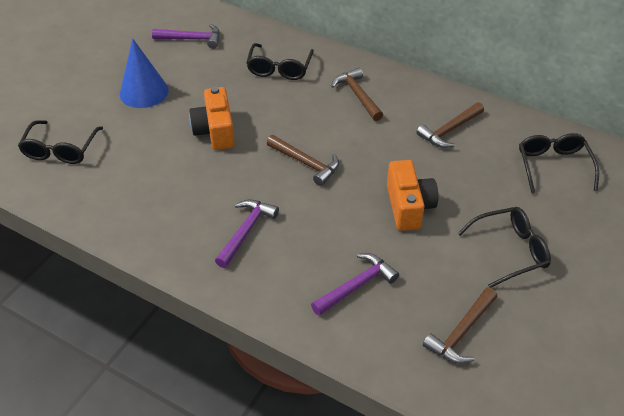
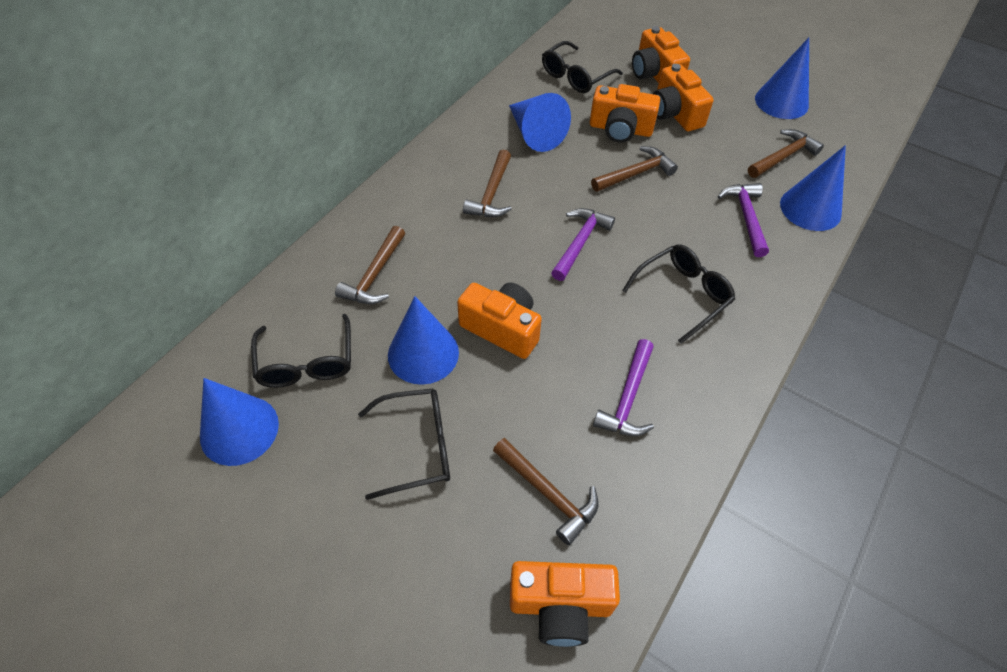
blue cone: [120,38,169,108] = 1 -> [200,378,279,466] [388,296,459,385] [509,93,571,152] [755,38,809,119] [780,145,846,231] = 5
brown hammer: [267,135,339,186] [331,68,383,121] [416,102,484,148] [423,287,498,364] = 4 -> [335,226,405,304] [463,150,512,217] [493,438,599,545] [591,146,678,192] [748,129,824,178] = 5
orange camera: [189,87,235,150] [387,160,438,231] = 2 -> [457,283,542,359] [510,561,620,647] [590,84,660,142] [632,26,690,83] [653,64,714,131] = 5

